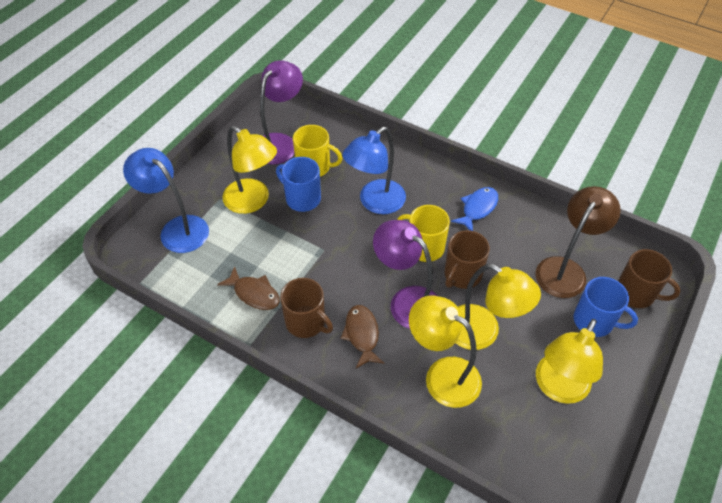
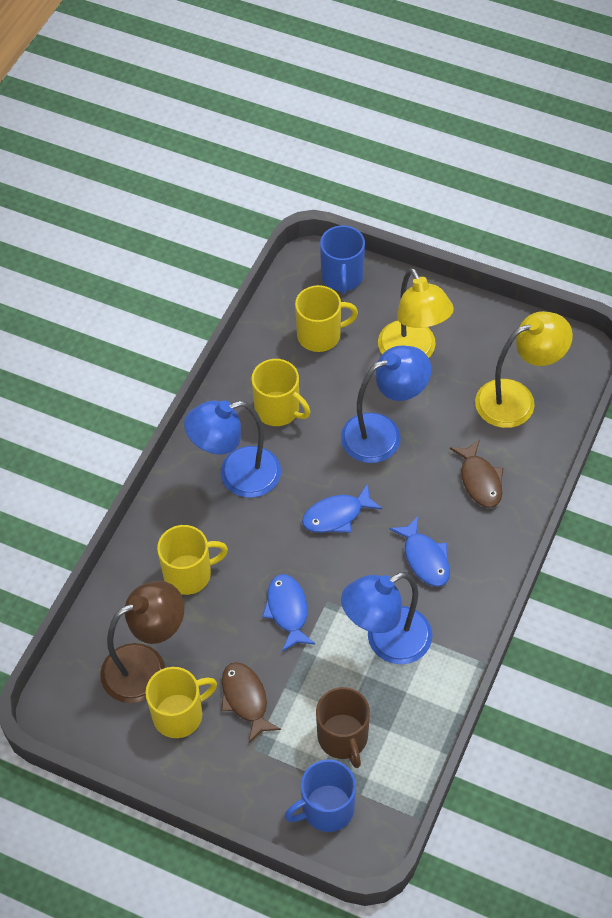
blue fish: [451,187,498,231] = 1 -> [262,574,316,652] [302,483,382,533] [389,515,450,587] = 3
blue lamp: [123,148,209,253] [342,127,406,214] = 2 -> [184,400,281,498] [341,345,431,463] [341,572,432,664] = 3
brown mug: [280,278,333,338] [445,230,490,289] [618,249,681,308] = 3 -> [316,687,370,768] = 1
purple lamp: [260,60,303,165] [373,220,437,329] = 2 -> none = 0
yellow lamp: [222,126,277,214] [409,296,482,408] [456,264,541,350] [536,319,603,404] = 4 -> [378,268,454,358] [475,311,573,428] = 2
yellow mug: [293,125,342,177] [397,205,450,262] = 2 -> [145,667,217,738] [157,525,228,595] [251,359,310,426] [295,285,358,352] = 4

